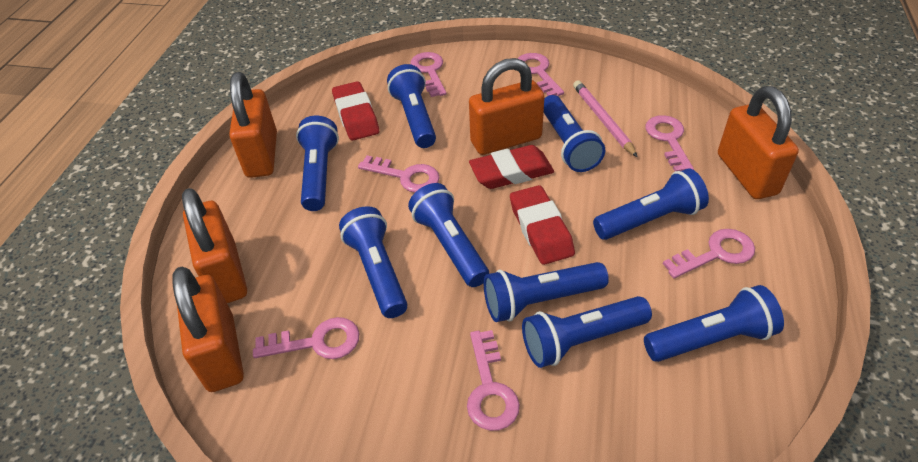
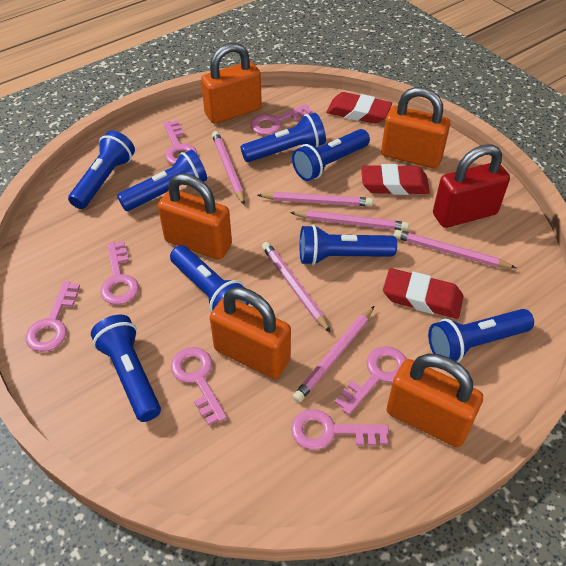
blue flashlight: [296,116,339,211] [339,206,408,318] [387,64,436,148] [408,183,489,287] [484,262,609,322] [522,296,652,368] [544,95,605,172] [593,168,709,240] [644,285,784,362] = 9 -> [68,131,135,209] [91,315,161,422] [117,150,207,211] [170,245,249,312] [241,113,326,162] [292,129,370,181] [300,225,397,265] [428,309,534,362] = 8
pink pencil: [573,80,638,158] = 1 -> [212,131,245,205] [258,192,373,206] [262,242,331,333] [290,210,409,231] [293,306,374,403] [394,230,516,268] = 6
red padlock: none = 0 -> [433,144,510,228] = 1

